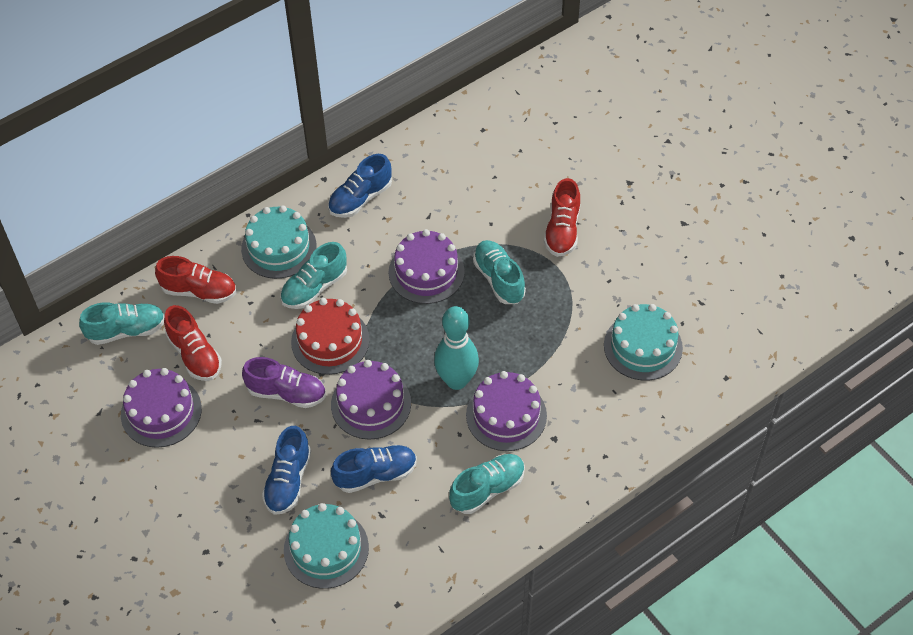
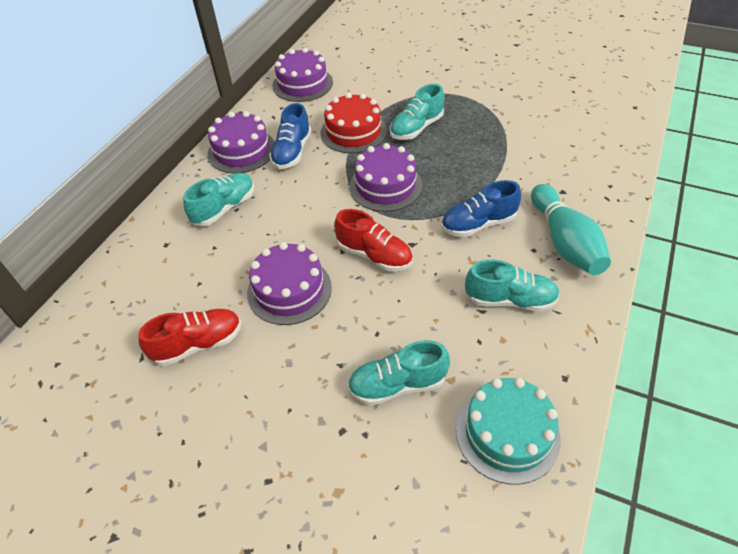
blue shoe: [262,426,311,515] [328,154,392,218] [331,445,417,493] = 3 -> [269,103,311,169] [441,180,521,237] = 2
purple shoe: [242,357,326,408] = 1 -> none = 0
red shoe: [155,256,236,304] [164,305,222,381] [544,178,580,257] = 3 -> [139,309,241,366] [334,209,413,271] = 2
turquoise cake: [241,206,317,279] [284,503,369,589] [604,304,683,380] = 3 -> [456,378,561,484] = 1

